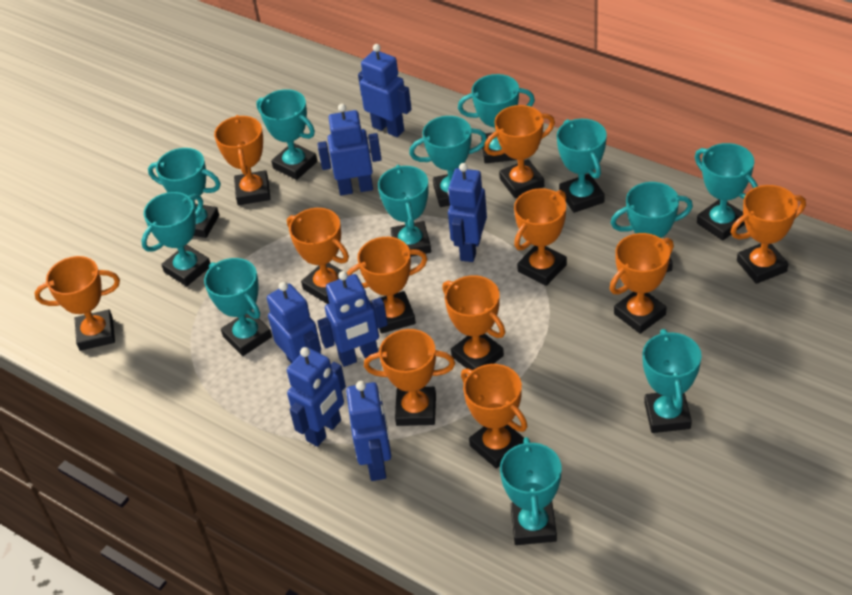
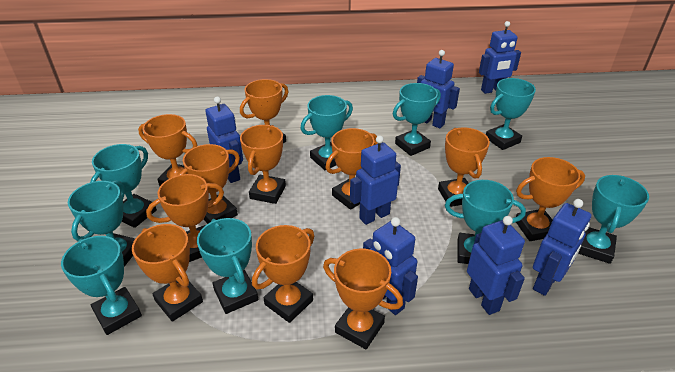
turquoise trophy: [141,192,210,286] [148,148,221,238] [204,258,272,356] [256,89,317,180] [378,165,431,257] [409,116,487,207] [458,74,535,163] [500,437,561,545] [557,119,607,213] [611,182,693,272] [642,329,702,433] [695,143,758,241] = 12 -> [61,236,142,335] [68,180,135,267] [90,144,157,228] [197,218,258,314] [300,95,353,170] [393,83,441,156] [445,180,526,264] [486,78,536,150] [578,175,649,264] = 9

